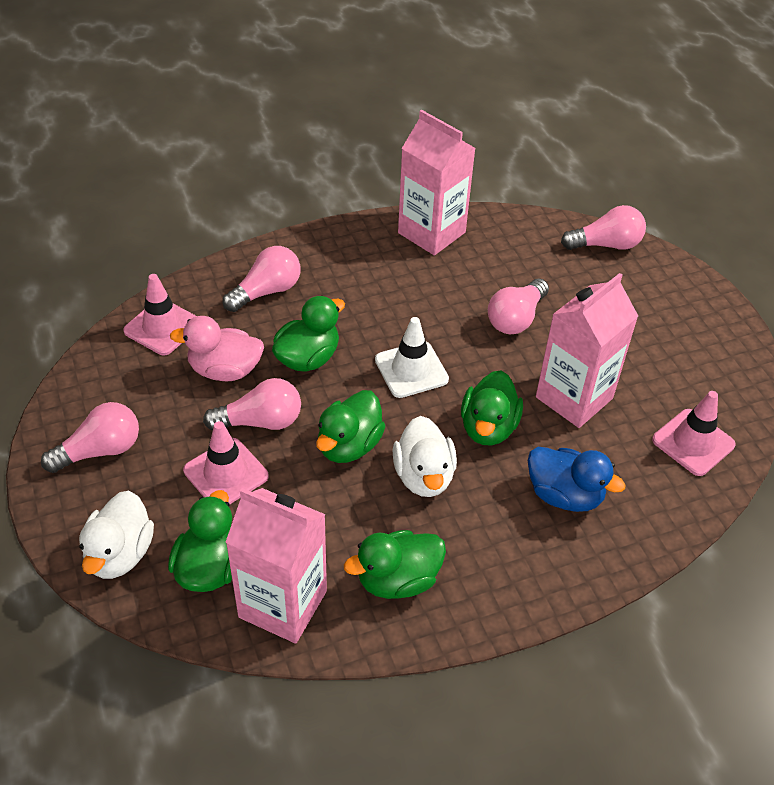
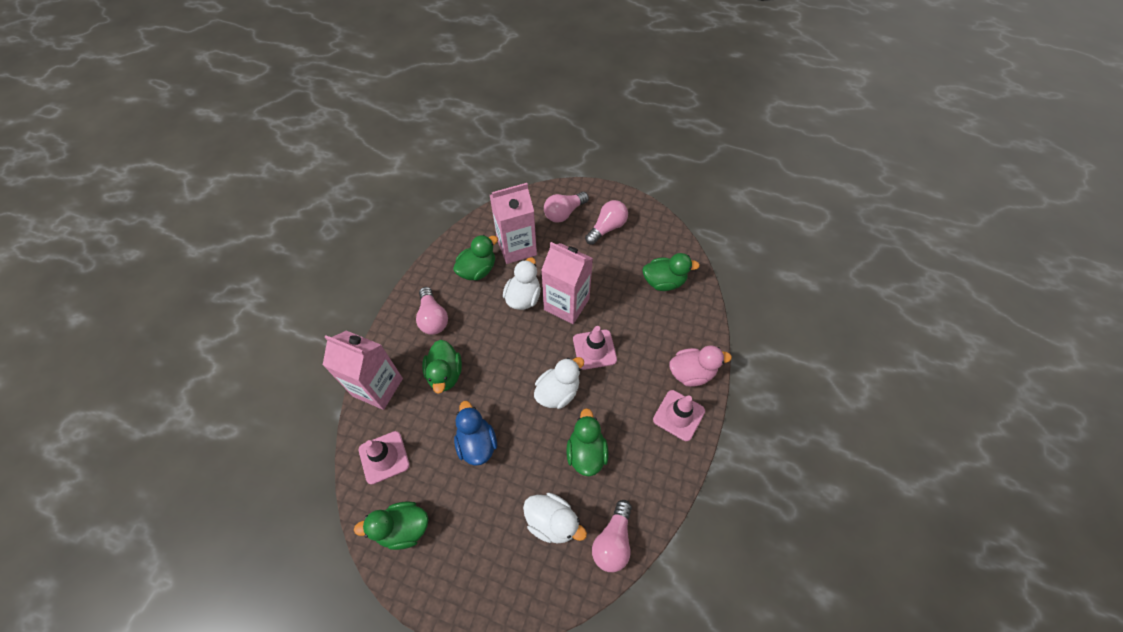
pink light bulb: [41,402,139,473] [203,378,301,430] [223,246,300,312] [488,278,549,334] [561,205,646,250] = 5 -> [416,287,448,335] [544,192,589,223] [585,200,628,245] [592,500,632,572] = 4
white duck: [79,491,154,579] [393,416,457,497] = 2 -> [503,257,541,310] [523,493,587,543] [534,357,584,409] = 3
white traffic cone: [375,317,449,398] = 1 -> none = 0

